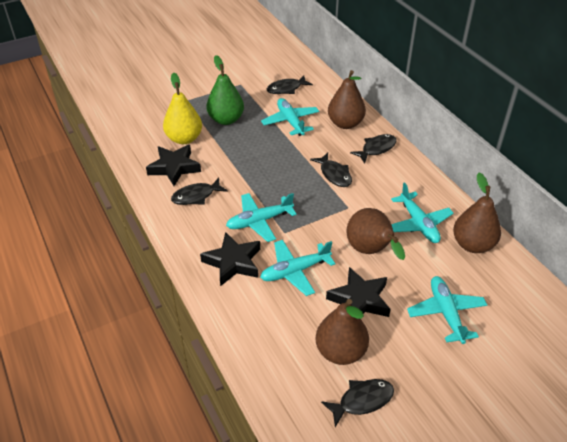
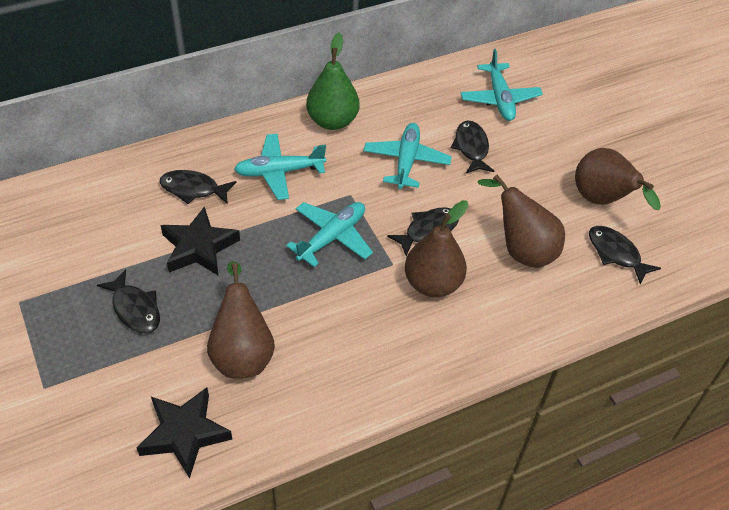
black star: [146,145,201,186] [200,232,260,286] [326,267,391,317] = 3 -> [137,387,232,478] [161,206,240,275] = 2
turquoise plane: [226,193,297,242] [260,240,335,296] [261,98,319,136] [391,182,454,243] [407,276,487,344] = 5 -> [234,134,326,200] [286,202,373,267] [364,123,452,189] [461,49,543,121] = 4
yellow pear: [163,73,202,144] = 1 -> none = 0

